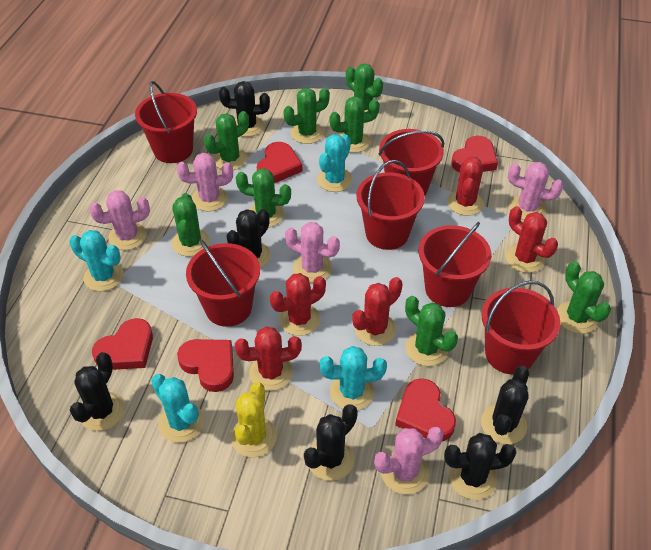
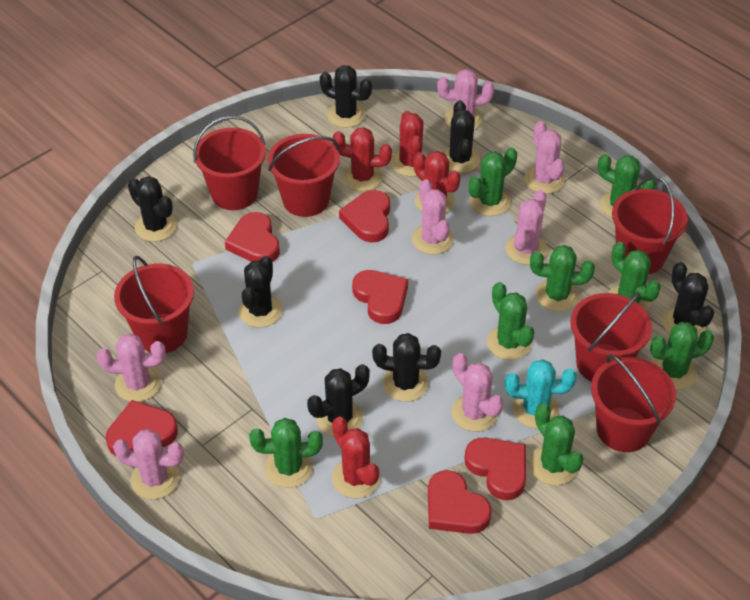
black cactus: [70,352,125,431] [219,81,270,137] [227,209,271,268] [304,404,358,481] [444,433,517,500] [481,366,529,444] = 6 -> [128,176,177,242] [239,256,283,328] [307,364,370,437] [320,65,372,128] [372,333,441,402] [443,100,480,173] [662,262,714,337] = 7
pink cactus: [89,190,150,250] [177,153,233,211] [285,222,340,283] [374,427,444,494] [508,162,563,220] = 5 -> [97,333,166,402] [113,429,184,499] [412,179,454,255] [437,69,494,130] [451,353,504,432] [505,190,548,265] [525,121,565,194] = 7
red cactus: [235,327,302,391] [270,273,326,336] [352,277,403,346] [447,155,484,216] [506,206,558,273] = 5 -> [332,417,381,498] [333,127,392,191] [391,111,428,177] [413,151,461,213] = 4
red heart: [92,318,153,370] [177,339,234,392] [257,142,302,183] [395,378,456,441] [451,135,498,173] = 5 -> [106,400,178,456] [225,212,280,262] [339,190,390,243] [352,270,408,324] [428,470,492,534] [465,438,526,500] = 6
turquoise cactus: [69,230,124,291] [151,374,204,443] [317,134,353,192] [319,346,387,410] = 4 -> [505,359,577,429] = 1
yellow cactus: [231,382,277,457] = 1 -> none = 0

